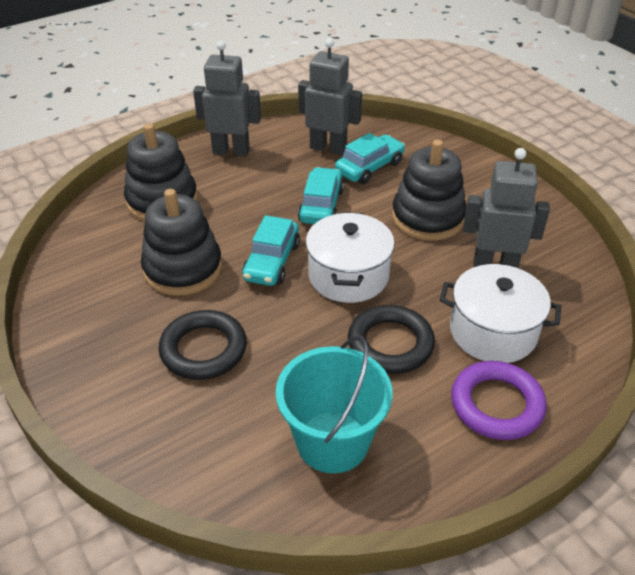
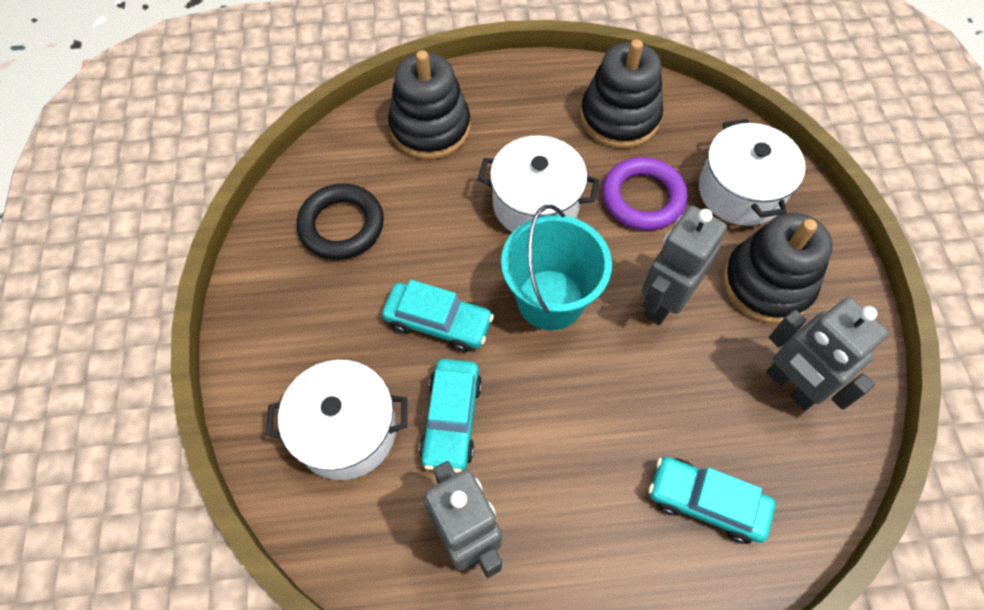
black ring: [159,310,247,380] [348,305,435,374] = 2 -> [297,184,384,260] = 1
white pot: [306,212,395,303] [440,264,561,363] = 2 -> [266,360,407,480] [478,135,599,233] [699,119,806,226] = 3

